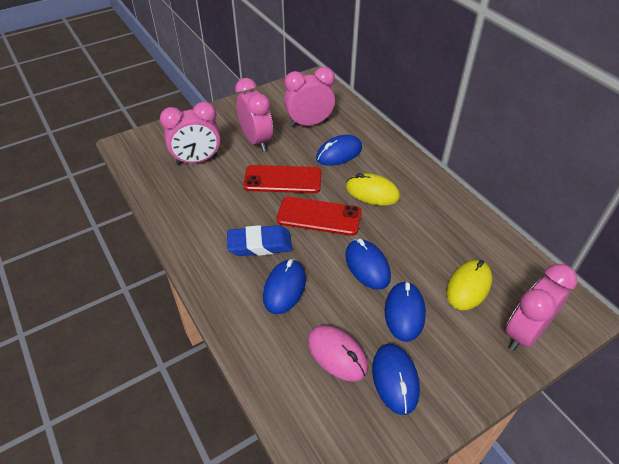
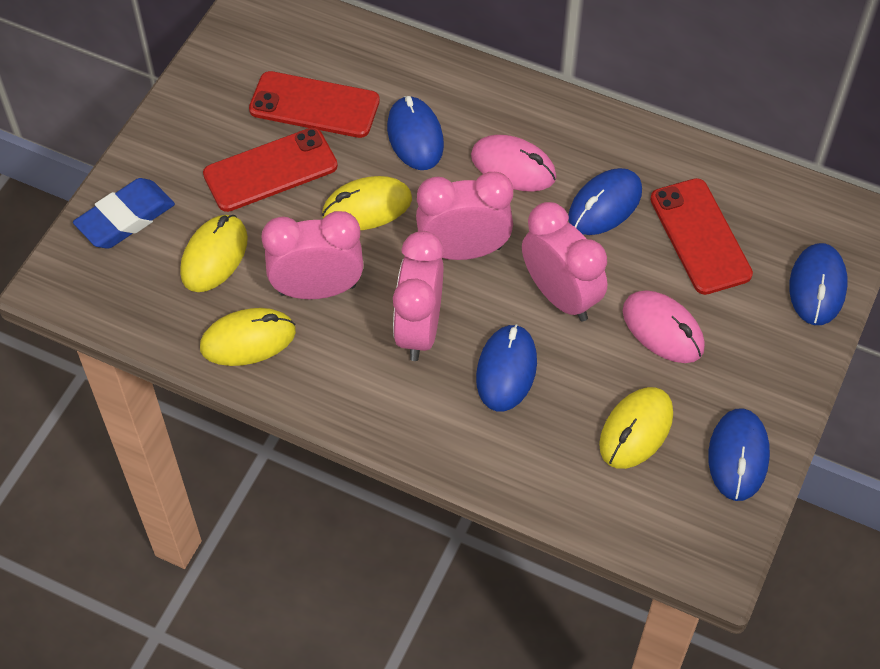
pink mouse: [308,325,368,382] = 1 -> [471,135,556,192] [623,290,705,363] = 2
red phone: [243,165,321,193] [277,197,362,236] = 2 -> [203,127,338,212] [249,71,380,138] [650,178,753,295] = 3
yellow mouse: [346,173,400,205] [446,260,492,310] = 2 -> [180,215,248,292] [200,308,296,366] [322,176,412,230] [599,387,673,469] = 4

